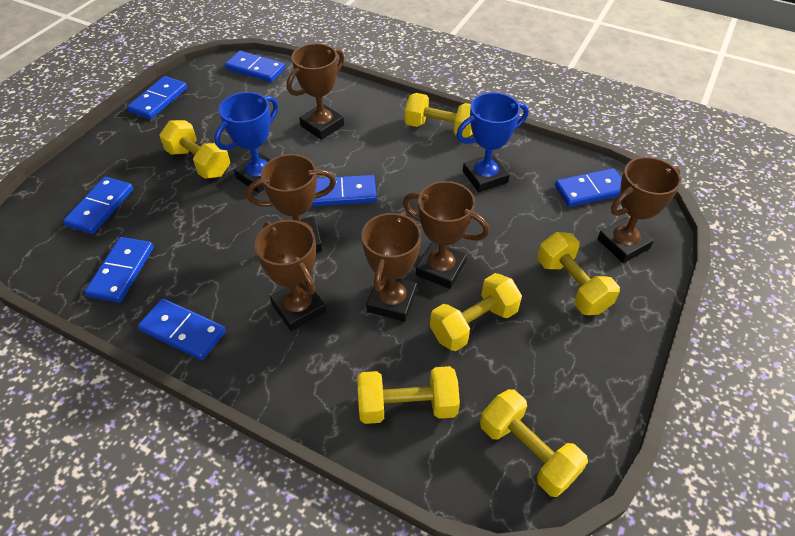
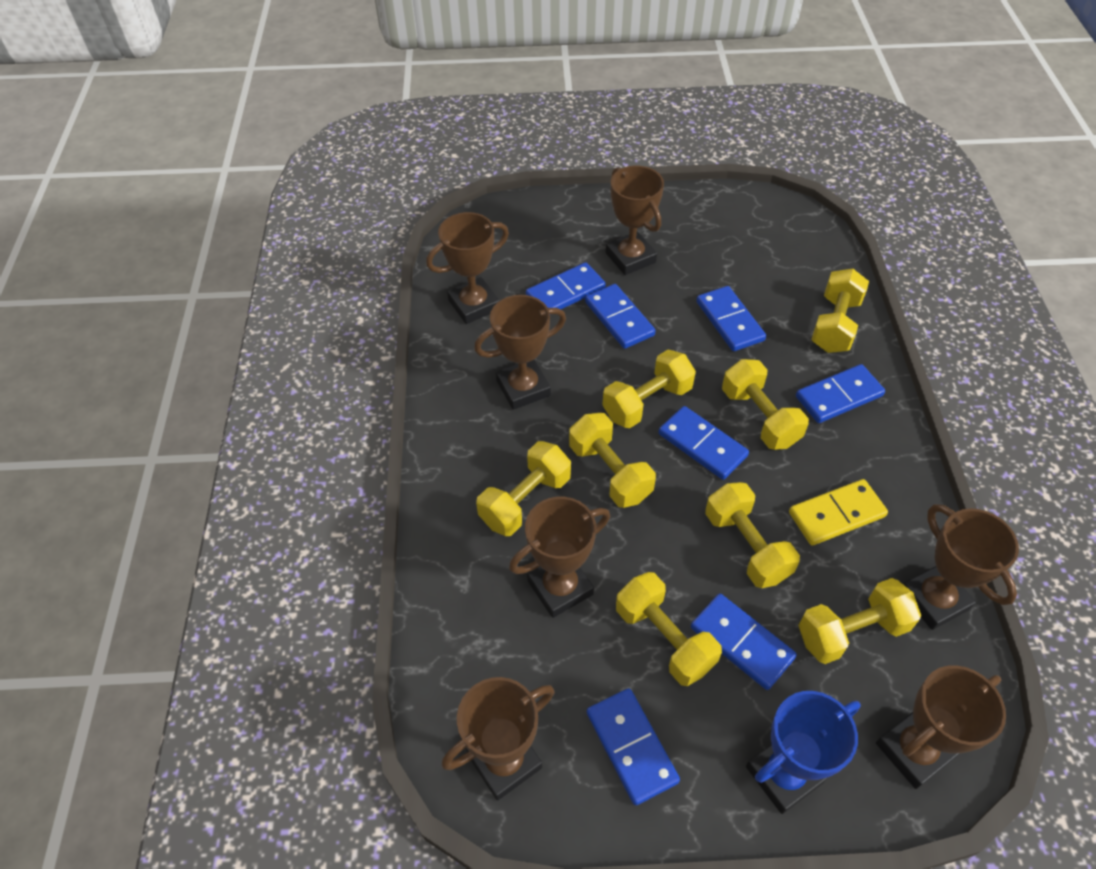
blue trophy: [214,92,278,193] [456,92,528,192] = 2 -> [746,691,861,814] = 1
brown trophy: [246,154,336,252] [254,220,326,331] [287,43,344,140] [362,211,421,322] [403,181,489,289] [597,157,681,263] = 6 -> [426,212,509,324] [442,677,554,800] [474,295,566,410] [509,497,610,618] [606,165,664,275] [876,665,1006,789] [903,504,1019,630] = 7
yellow domino: none = 0 -> [789,479,888,546] = 1
yellow dumbbell: [159,120,230,179] [358,366,460,424] [405,93,473,138] [430,273,522,351] [480,389,588,497] [537,232,620,315] = 6 -> [476,441,571,536] [569,413,656,508] [602,350,696,428] [616,572,722,686] [705,482,800,588] [722,359,809,450] [798,578,921,664] [811,268,869,353] = 8

